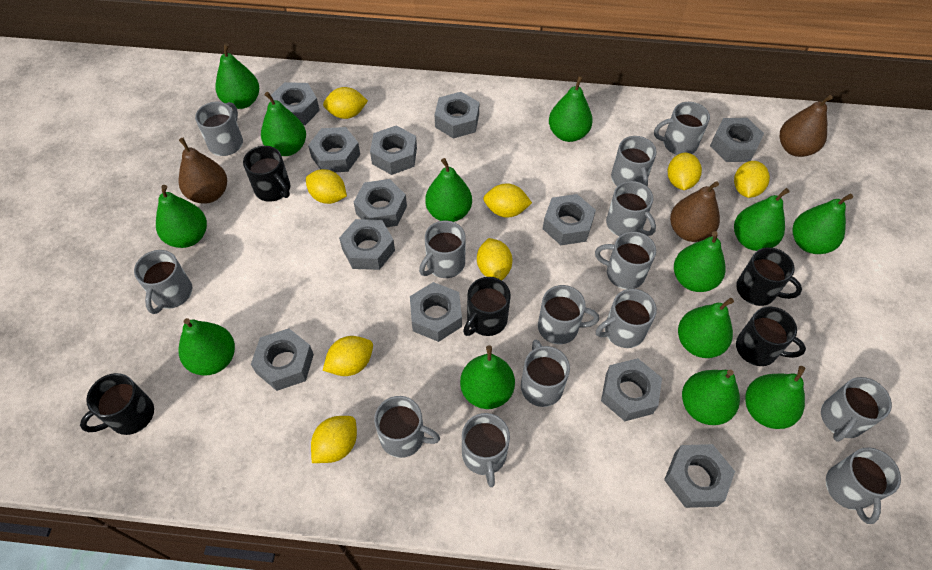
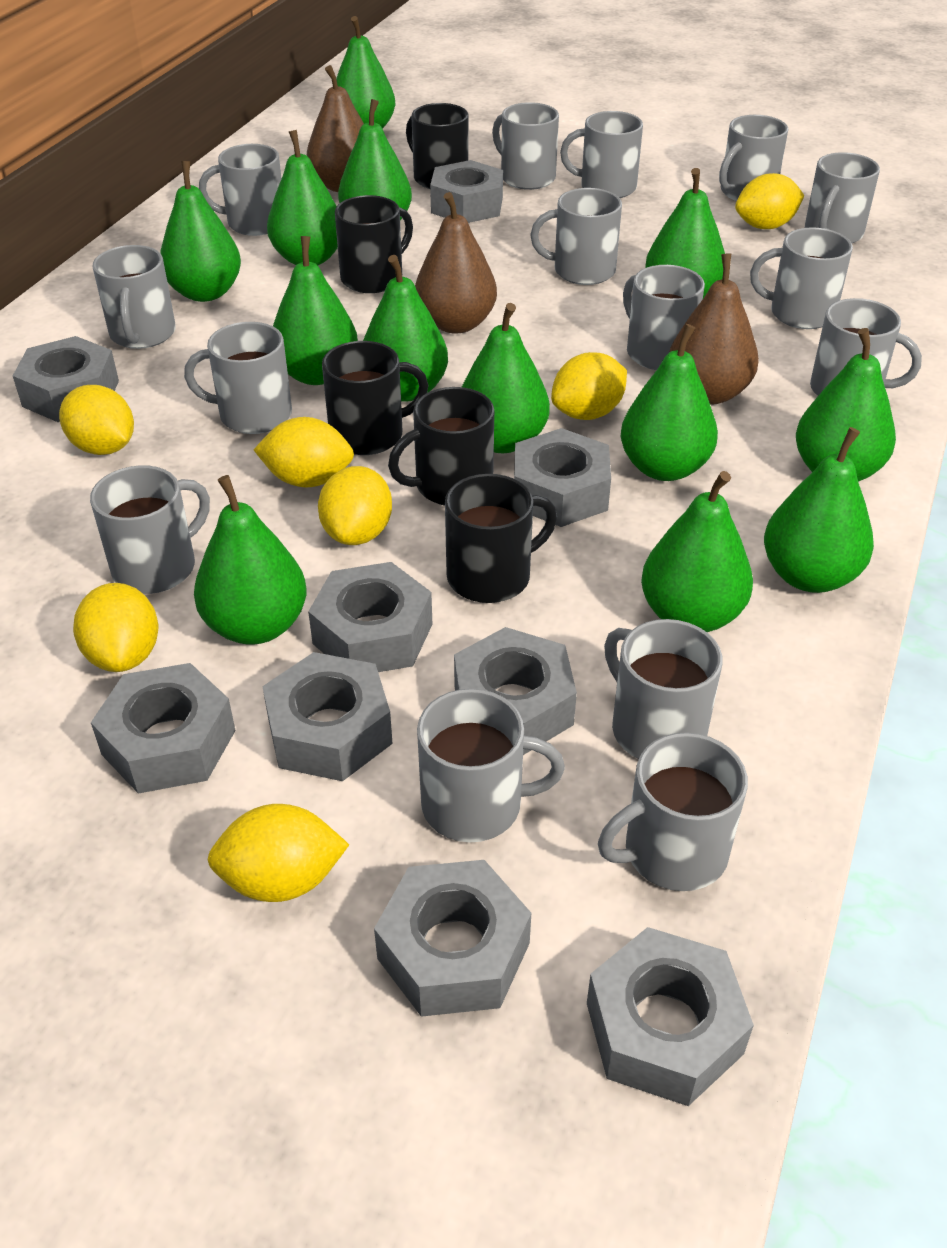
grey mug: [134,250,192,314] [195,102,243,156] [374,396,440,458] [419,220,466,278] [462,413,510,487] [521,340,570,407] [538,285,599,344] [595,231,656,289] [596,289,657,348] [606,181,656,236] [611,136,657,187] [654,102,710,155] [821,377,892,442] [826,447,901,524] = 14 -> [90,465,210,594] [92,245,176,349] [184,322,292,434] [199,144,282,236] [417,689,565,842] [492,102,559,190] [531,188,622,285] [560,111,643,198] [598,732,748,891] [604,619,722,759] [623,265,705,370] [719,115,788,201] [750,227,853,329] [805,152,880,243] [810,298,922,396] = 15
grey nut: [251,328,314,391] [271,82,320,125] [308,127,360,172] [339,219,395,270] [354,179,407,227] [370,126,417,175] [410,282,462,342] [435,92,480,139] [543,194,596,245] [601,358,662,421] [664,444,735,508] [710,118,764,162] = 12 -> [13,336,119,422] [91,663,236,794] [262,652,393,781] [308,562,432,672] [374,860,531,1017] [430,160,503,223] [454,627,577,755] [514,428,611,527] [587,927,754,1106] = 9
yellow lemon: [306,169,347,204] [311,416,357,463] [323,87,368,119] [323,336,373,376] [477,238,513,280] [483,183,532,218] [667,152,702,190] [734,161,770,198] = 8 -> [59,385,134,455] [73,583,158,672] [208,804,349,902] [254,417,354,487] [318,466,392,545] [551,352,627,420] [735,173,805,229] = 7

